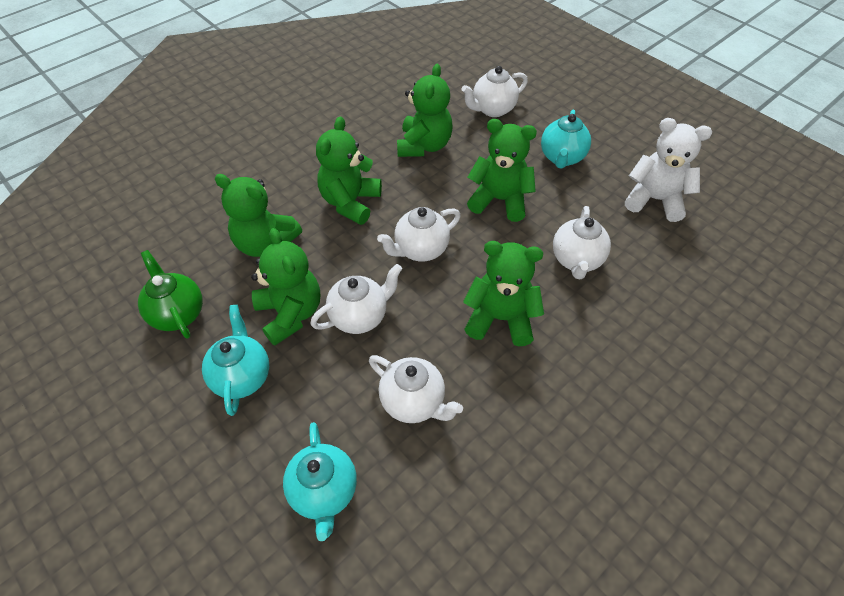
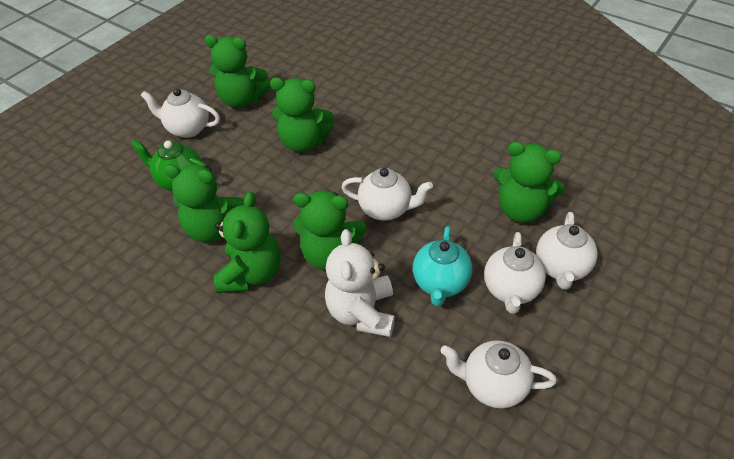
turquoise teapot: [202,305,269,416] [283,422,357,541] [541,110,591,169] = 3 -> [413,226,472,306] = 1

